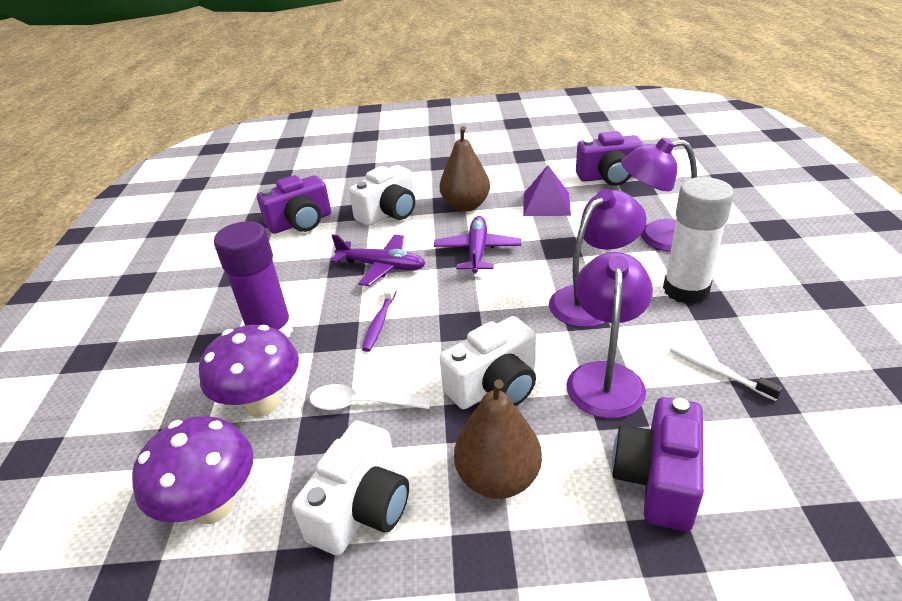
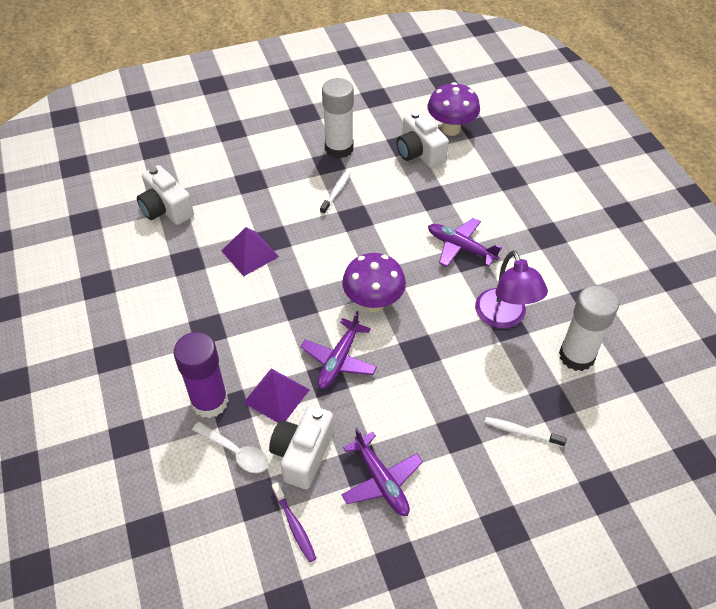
brown pear: [440,126,490,212] [454,379,542,499] = 2 -> none = 0
purple camera: [257,175,331,234] [576,131,644,186] [612,397,704,531] = 3 -> none = 0
purple lamp: [549,189,647,327] [566,252,653,418] [621,137,697,252] = 3 -> [475,251,548,328] = 1
purple plane: [331,234,426,286] [434,216,521,273] = 2 -> [301,311,377,389] [341,428,423,516] [428,218,502,267] = 3
purple pyramid: [523,165,571,216] = 1 -> [222,227,279,276] [243,368,310,423] = 2
white glue stick: [663,177,734,304] = 1 -> [322,78,354,158] [559,285,619,371] = 2
white toothbrush: [670,344,783,401] = 1 -> [320,170,351,215] [485,417,567,447] = 2

